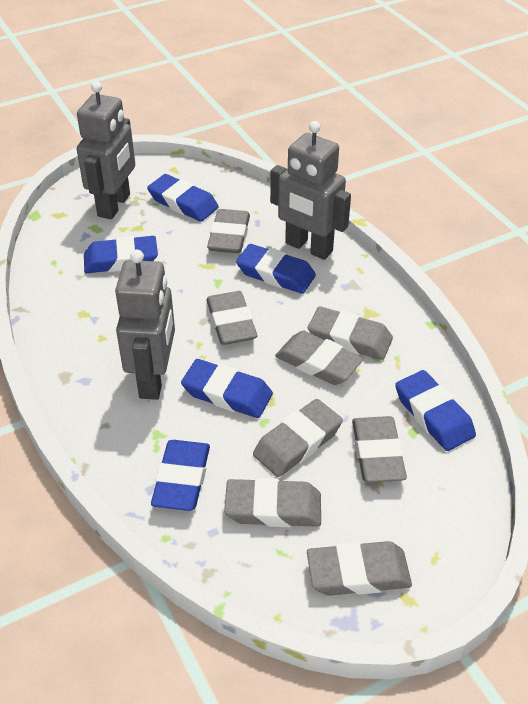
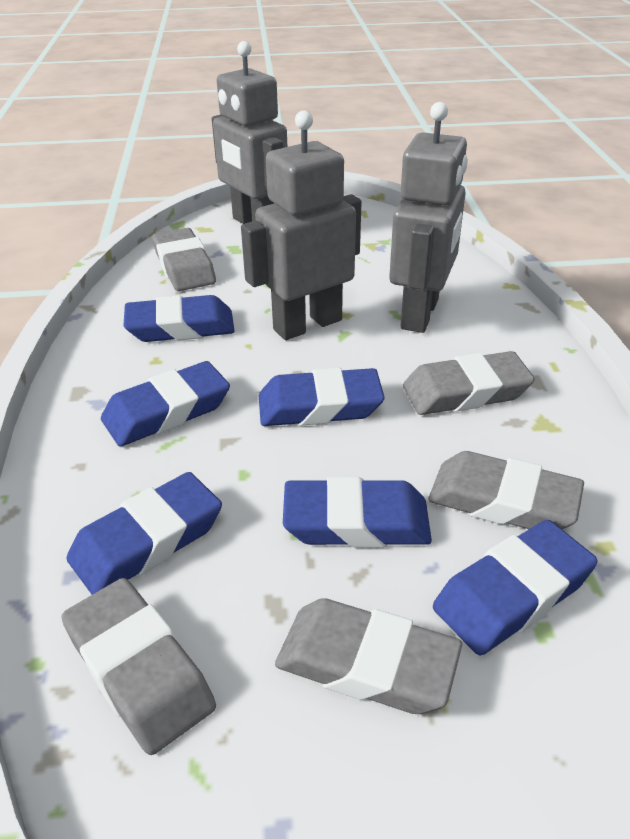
grey eraser: [206,291,257,345] [207,209,250,253] [224,478,321,527] [253,399,343,477] [275,331,363,385] [307,541,412,596] [308,307,393,360] [352,416,407,482] = 8 -> [61,578,216,755] [152,228,216,291] [275,598,462,714] [403,351,535,415] [428,451,584,529] = 5

